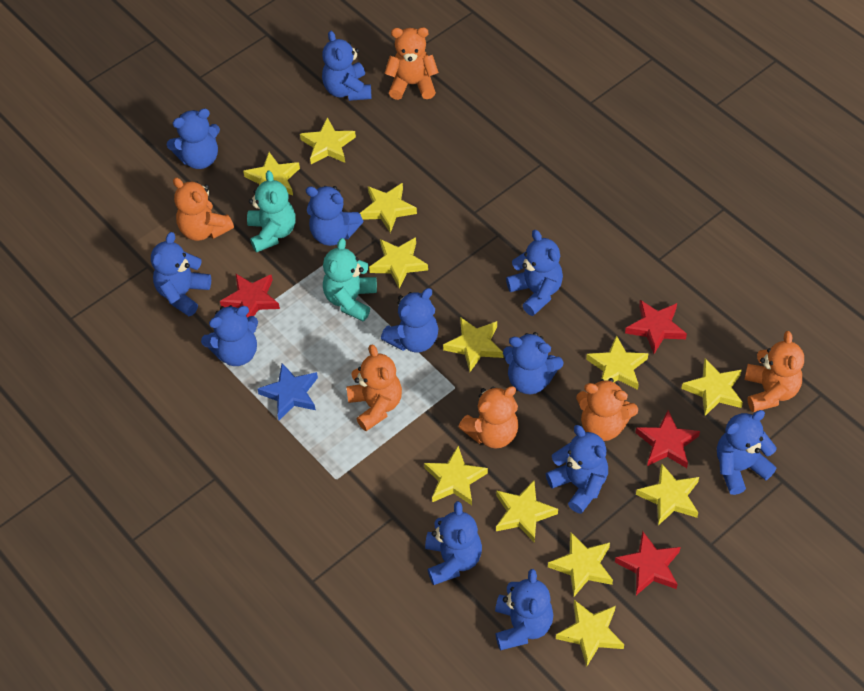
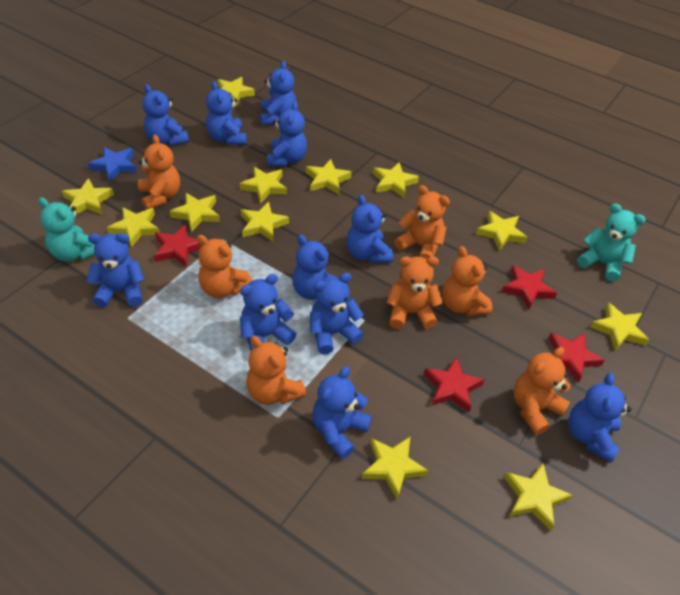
blue teddy bear: [151,232,211,316] [167,109,220,169] [201,305,258,366] [306,186,363,246] [322,31,372,101] [381,288,438,353] [425,501,482,585] [495,569,553,650] [503,332,564,394] [506,230,563,316] [546,425,608,514] [717,410,777,495] = 12 -> [86,233,145,308] [142,84,189,146] [206,81,247,145] [240,274,296,351] [260,61,297,125] [267,101,307,166] [292,235,336,300] [310,273,364,354] [312,366,372,459] [346,195,393,263] [569,373,631,462] = 11
orange teddy bear: [173,178,234,241] [346,345,402,431] [384,27,439,100] [459,386,519,448] [576,378,638,441] [745,331,804,412] = 6 -> [138,134,180,210] [197,235,252,298] [246,336,306,405] [387,256,443,329] [394,185,450,259] [442,246,492,316] [514,347,570,435] = 7

